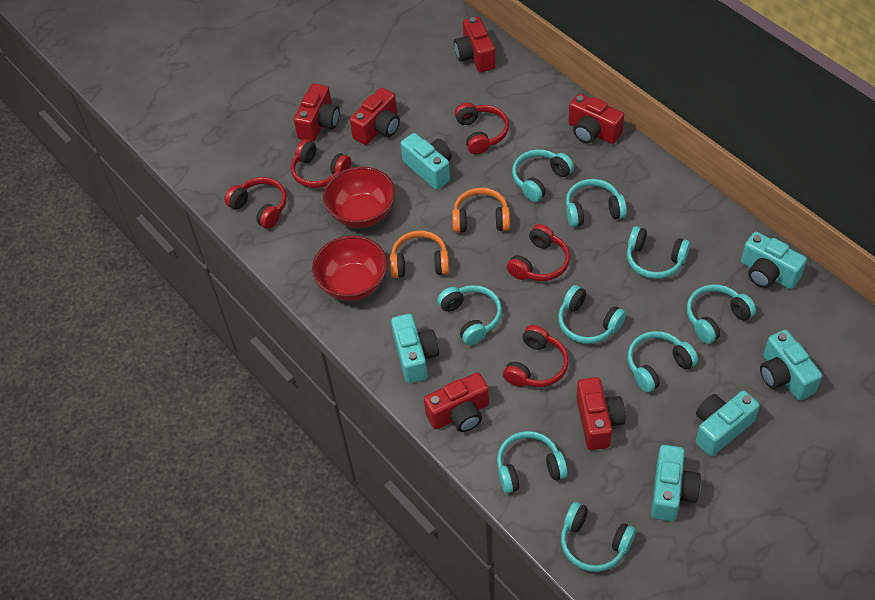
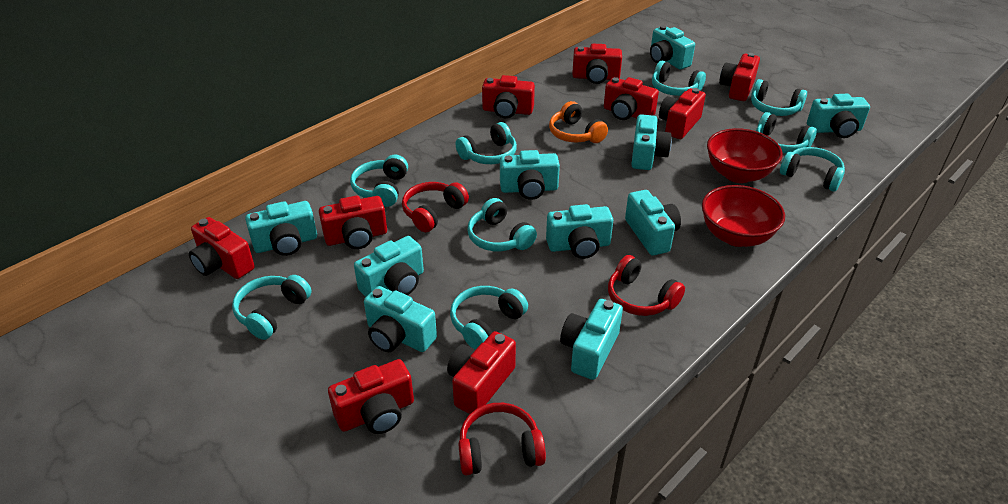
orange headphones: [390,231,449,278] [452,188,510,233] = 2 -> [549,101,608,143] = 1
red camera: [294,83,340,142] [350,88,400,145] [424,372,489,432] [454,17,496,72] [568,93,624,144] [576,377,626,450] = 6 -> [189,217,255,279] [319,196,387,249] [328,359,414,434] [447,331,516,414] [482,75,535,118] [572,44,622,84] [604,77,659,120] [659,88,706,139] [719,53,760,101] = 9
red headphones: [225,177,287,229] [291,139,351,188] [455,102,509,155] [503,325,569,387] [507,224,570,281] = 5 -> [402,182,469,232] [458,403,546,475] [608,255,685,316] = 3
turquoise camera: [391,314,439,383] [401,133,452,190] [651,445,701,521] [696,391,760,456] [741,232,807,289] [760,330,822,400] = 6 -> [245,201,317,256] [354,236,424,297] [364,286,437,352] [500,150,560,200] [546,204,613,259] [560,299,623,380] [625,190,681,256] [631,114,672,170] [650,25,695,70] [807,94,870,138] = 10

